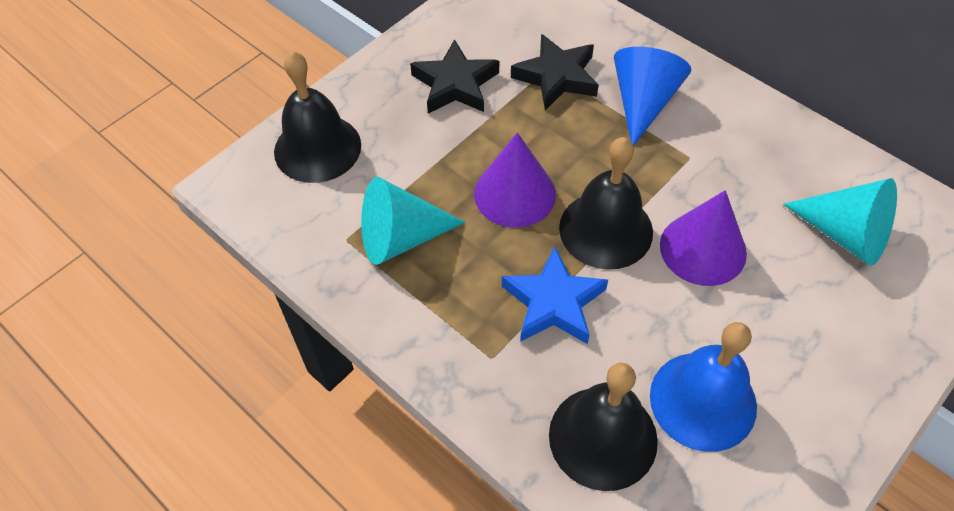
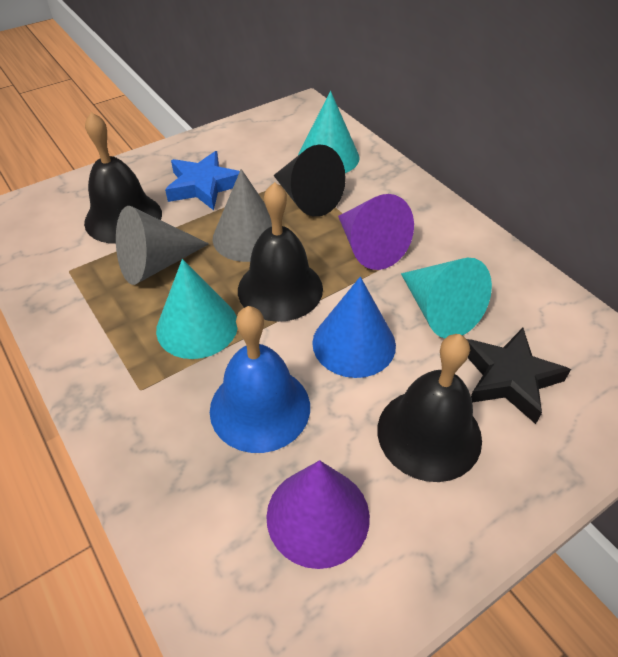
black cone: none = 0 -> [273,144,346,217] = 1
black star: [410,39,499,113] [511,34,599,110] = 2 -> [467,328,571,424] = 1
grey cone: none = 0 -> [116,206,209,285] [213,169,272,262] = 2
turquoise cone: [361,177,466,265] [783,178,897,266] = 2 -> [156,259,238,359] [298,91,359,173] [401,258,492,338] = 3

